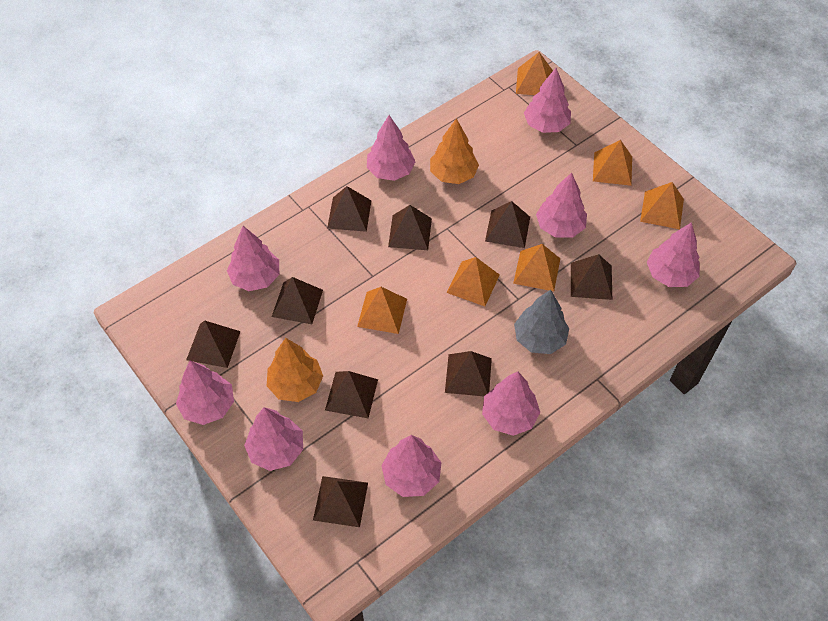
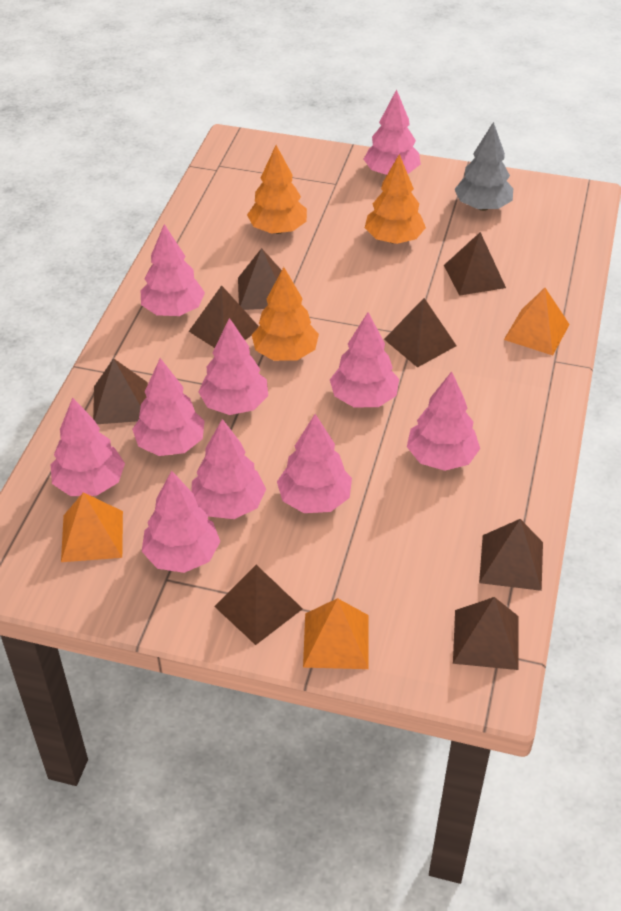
brown pyramid: [186,321,241,368] [272,277,323,324] [313,476,368,527] [325,371,378,418] [327,186,372,232] [388,205,432,250] [445,351,492,396] [485,201,530,248] [571,254,612,300] = 9 -> [93,358,148,424] [189,285,259,348] [214,565,303,645] [238,248,282,310] [384,298,457,368] [444,232,506,296] [453,597,519,670] [479,519,543,591] = 8
orange pyramid: [357,287,407,334] [447,257,500,306] [513,244,560,291] [516,52,553,95] [593,140,632,186] [640,182,684,229] = 6 -> [61,492,123,562] [303,598,369,669] [504,288,570,355] = 3
orange tree: [267,338,323,402] [430,118,479,184] = 2 -> [247,145,307,234] [252,267,319,361] [365,154,426,244] = 3
pink tree: [176,361,234,425] [227,226,279,291] [244,407,303,471] [367,115,415,181] [381,435,441,497] [482,371,540,436] [524,68,571,133] [536,172,587,237] [647,222,700,287] = 9 -> [51,397,125,496] [132,358,204,456] [140,224,205,316] [142,471,221,573] [191,419,266,519] [198,318,268,415] [277,414,352,513] [330,312,399,407] [364,89,421,176] [407,371,480,471] = 10

